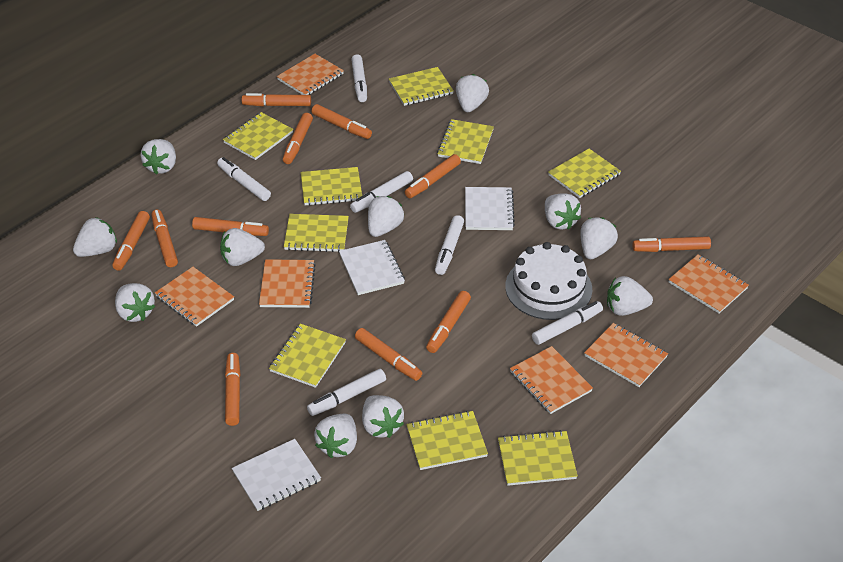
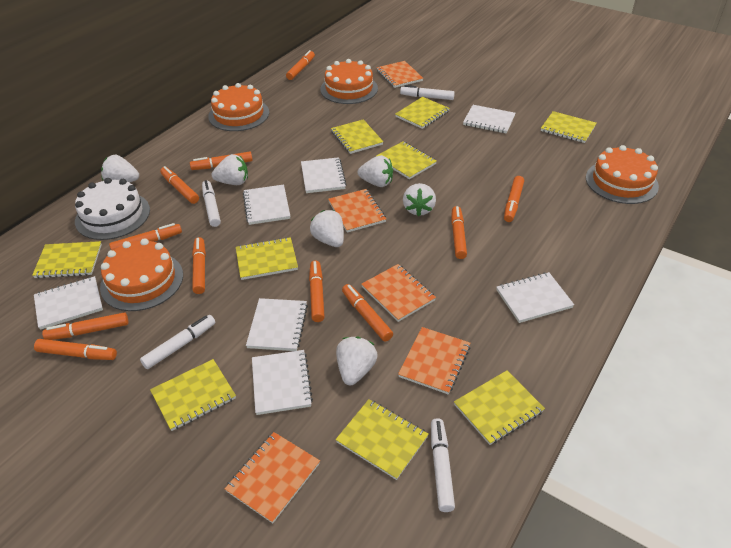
orange cake: none = 0 -> [100,238,183,311] [208,83,269,131] [320,59,378,104] [586,145,659,204] = 4
orange notebook: [155,267,234,327] [259,259,316,308] [277,54,344,95] [510,346,593,414] [584,323,668,387] [668,255,749,314] = 6 -> [225,432,320,523] [328,189,386,233] [361,264,436,322] [377,61,423,88] [398,327,471,394] = 5
white marker: [217,157,271,201] [307,369,386,416] [350,171,413,213] [351,54,367,102] [435,215,464,275] [532,301,603,345] = 6 -> [140,315,216,369] [202,180,221,227] [400,85,455,100] [431,418,455,512] = 4
white notebook: [232,439,321,511] [339,240,405,295] [465,187,515,230] = 3 -> [34,276,103,330] [243,185,290,225] [246,298,308,351] [252,350,313,415] [301,157,347,193] [463,105,516,134] [496,272,574,323] = 7
white strawberry: [73,217,117,257] [115,283,155,322] [141,139,176,175] [220,228,265,266] [314,414,357,458] [362,395,404,438] [368,196,404,237] [456,74,489,112] [545,193,581,230] [580,217,618,259] [607,276,653,316] = 11 -> [101,155,139,183] [212,154,248,185] [310,210,344,247] [336,337,378,385] [358,155,393,187] [403,183,436,217] = 6

